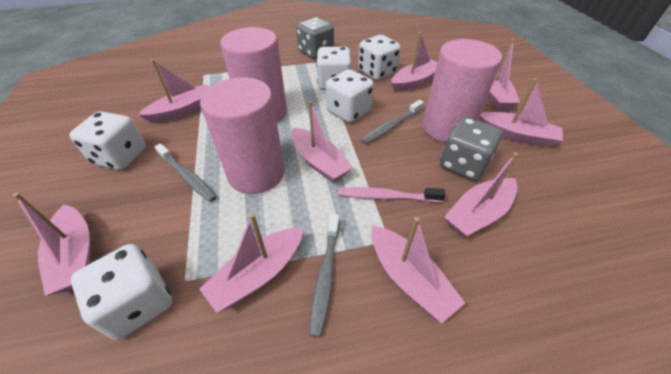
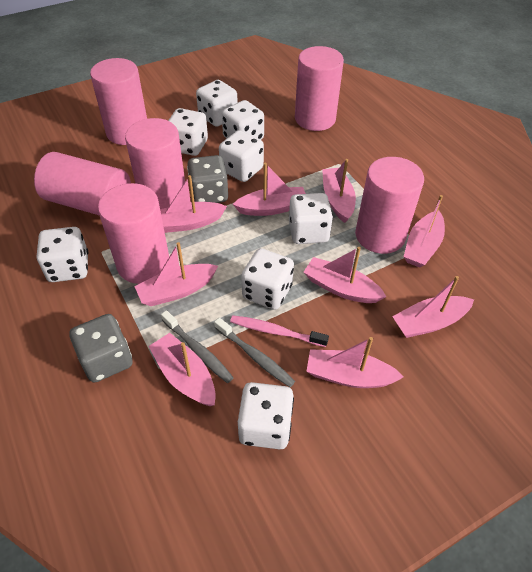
grey toothbrush: [155,143,217,202] [309,214,340,337] [361,100,424,144] = 3 -> [161,310,234,383] [214,318,295,387] = 2
pink cylinder: [200,77,285,194] [220,27,287,123] [423,39,502,143] = 3 -> [34,152,131,216] [90,58,147,145] [98,183,169,284] [125,118,185,209] [295,46,344,131] [355,157,424,254] = 6
white dice: [69,111,146,170] [71,244,172,340] [316,47,351,90] [326,69,374,123] [358,35,401,80] = 5 -> [36,227,88,282] [168,108,208,156] [196,80,238,127] [219,130,264,182] [222,100,264,140] [238,382,294,449] [241,248,294,310] [289,193,333,244] = 8

